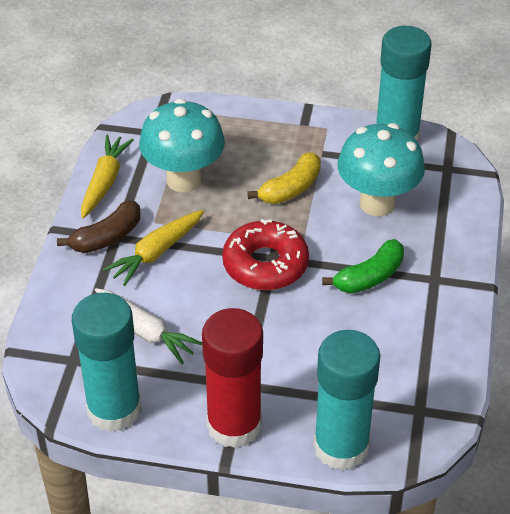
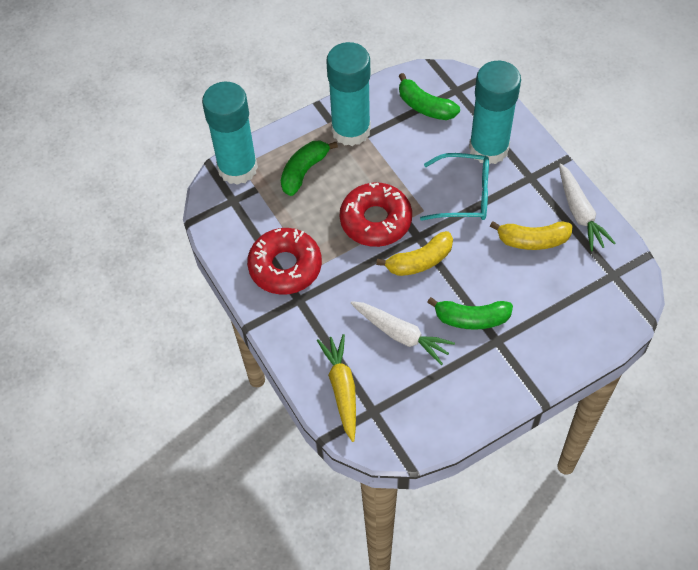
brown banana: [57,200,140,253] = 1 -> none = 0
green banana: [322,239,404,293] = 1 -> [281,141,338,196] [399,73,460,120] [427,297,513,330] = 3
red donut: [222,219,309,290] = 1 -> [247,228,322,295] [340,183,412,247] = 2
red glue stick: [202,308,263,448] = 1 -> none = 0
turquoise glasses: none = 0 -> [420,153,489,221] = 1
turquoise mushroom: [139,99,225,192] [337,123,425,216] = 2 -> none = 0
white carrot: [95,288,202,364] = 1 -> [351,301,455,365] [559,163,616,251] = 2
yellow banana: [247,152,321,204] = 1 -> [376,231,453,276] [490,221,572,250] = 2
yellow carrot: [81,135,134,218] [103,210,204,286] = 2 -> [317,334,356,442] = 1

